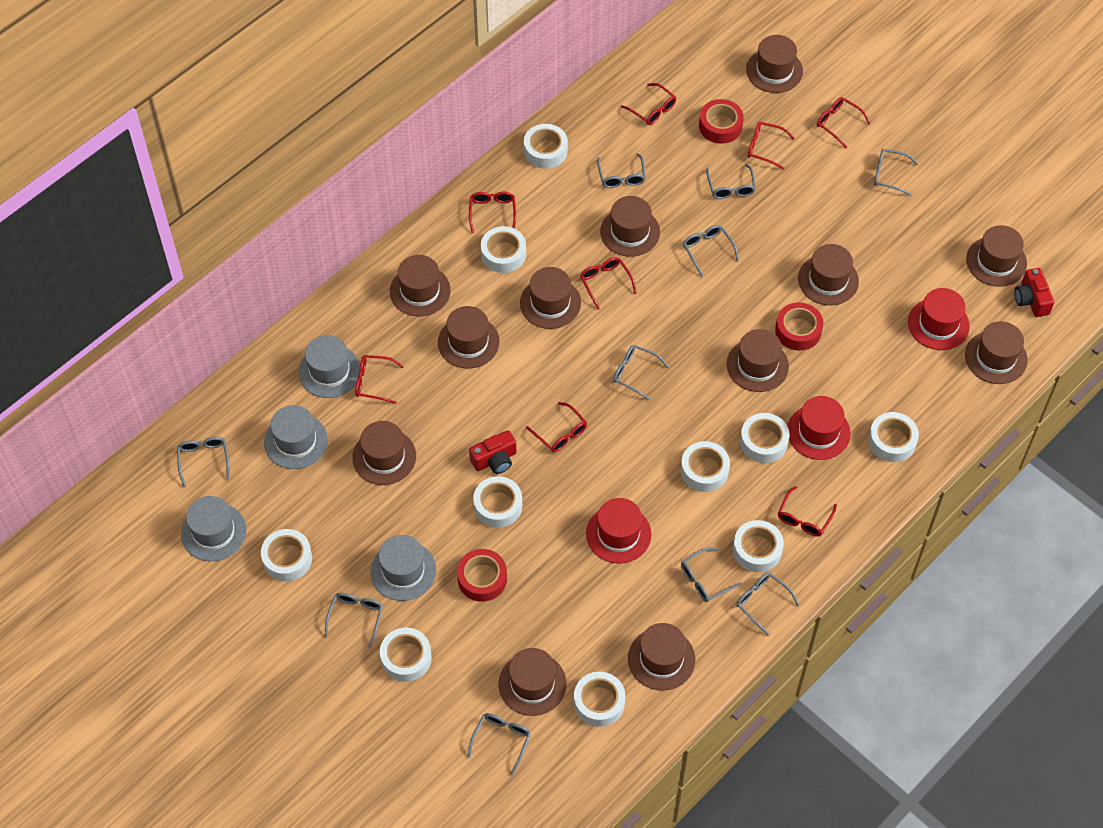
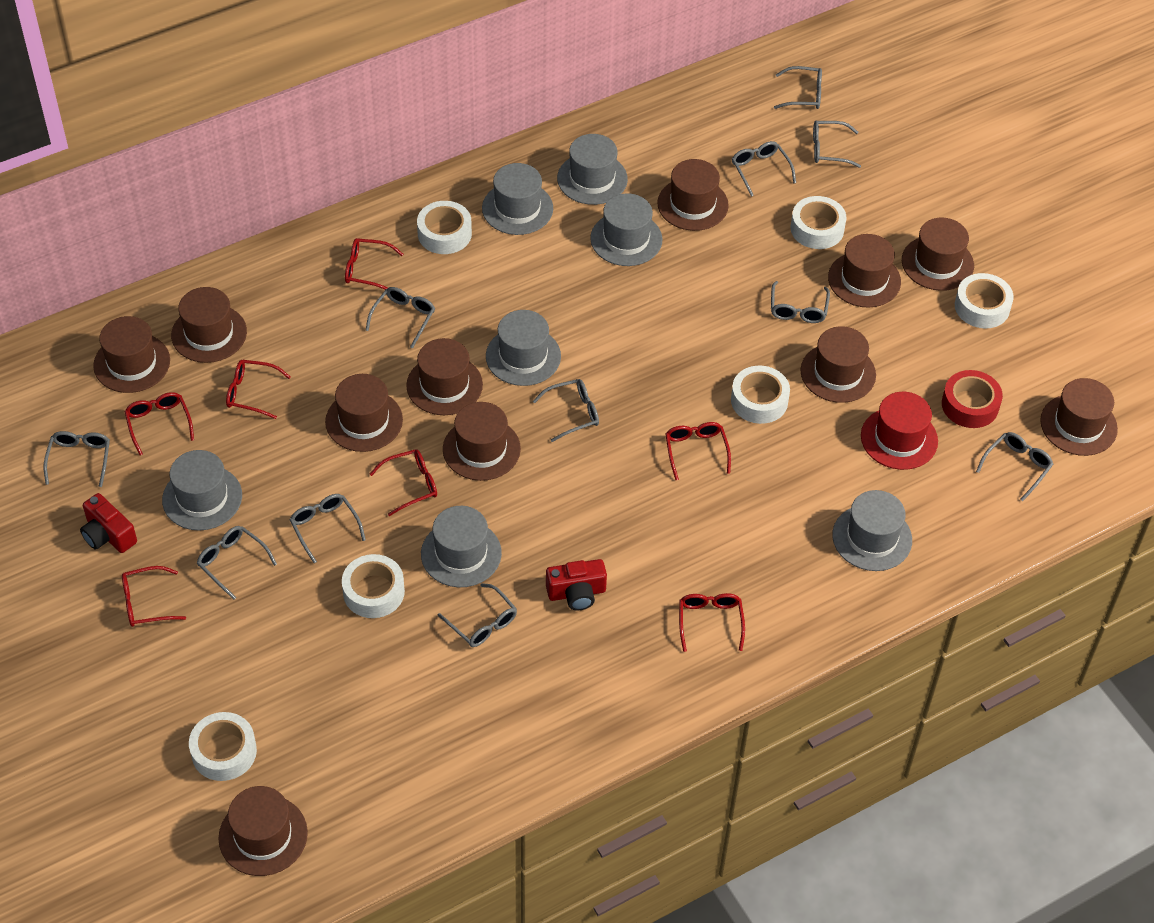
brown hat: [352,421,416,485] [390,255,451,316] [438,306,500,369] [498,648,567,716] [520,267,581,329] [600,196,660,257] [628,623,695,691] [727,329,789,392] [746,35,803,93] [798,244,859,305] [965,321,1028,384] [966,225,1027,287] = 12 -> [93,316,170,393] [171,287,247,363] [218,786,308,876] [325,374,403,452] [406,338,483,415] [443,402,521,481] [657,159,729,231] [800,326,876,403] [828,234,901,308] [902,217,974,291] [1040,378,1118,456] = 11
grey glasses: [177,437,230,487] [325,593,383,648] [468,713,531,775] [597,153,646,188] [613,345,669,401] [681,548,742,602] [683,225,739,277] [706,164,756,199] [736,572,799,636] [874,149,919,196] = 10 -> [44,431,110,487] [197,526,277,599] [290,494,366,563] [365,287,435,349] [438,583,517,647] [533,379,599,442] [732,141,796,197] [771,281,830,323] [774,66,822,109] [813,121,861,168] [976,432,1053,501] = 11
grey hat: [181,496,246,561] [264,405,328,469] [298,335,360,398] [370,535,436,601] = 4 -> [162,450,242,531] [421,506,502,587] [482,163,553,235] [486,310,561,386] [557,134,628,205] [590,193,662,266] [832,490,912,571] = 7
red glasses: [355,355,404,404] [469,191,516,233] [526,402,587,452] [580,257,637,310] [621,83,676,125] [748,122,795,170] [778,486,837,537] [817,97,871,148] = 8 -> [122,566,186,627] [124,392,194,455] [226,360,291,419] [345,238,403,290] [370,449,437,516] [665,422,731,480] [679,593,745,652] = 7
red hat: [586,498,651,564] [787,396,851,460] [908,288,970,350] = 3 -> [861,392,938,470] = 1
red tape: [457,549,507,602] [699,99,744,144] [775,302,823,351] = 3 -> [942,370,1003,428] = 1
white tape: [261,529,312,581] [380,628,432,682] [473,476,522,528] [481,226,526,273] [524,124,568,169] [574,672,625,727] [681,441,730,492] [733,520,784,572] [740,413,789,463] [868,412,919,462] = 10 -> [189,712,257,781] [342,554,405,618] [417,201,472,254] [731,366,790,424] [790,196,847,249] [955,273,1014,328] = 6

